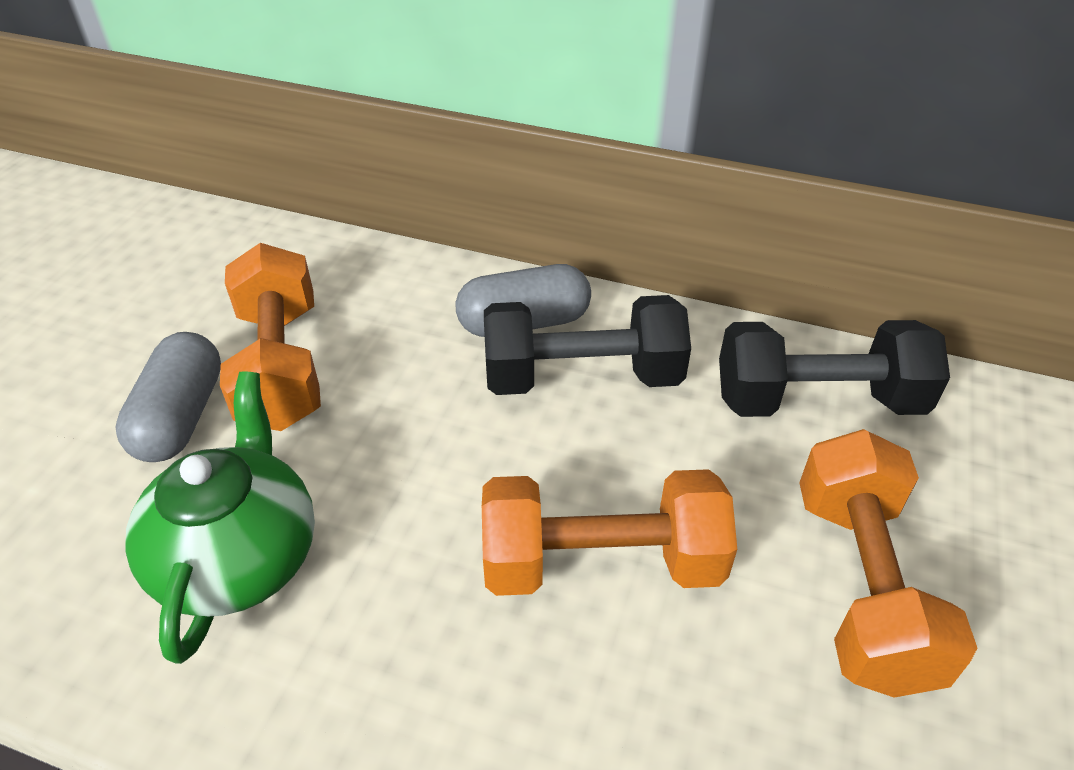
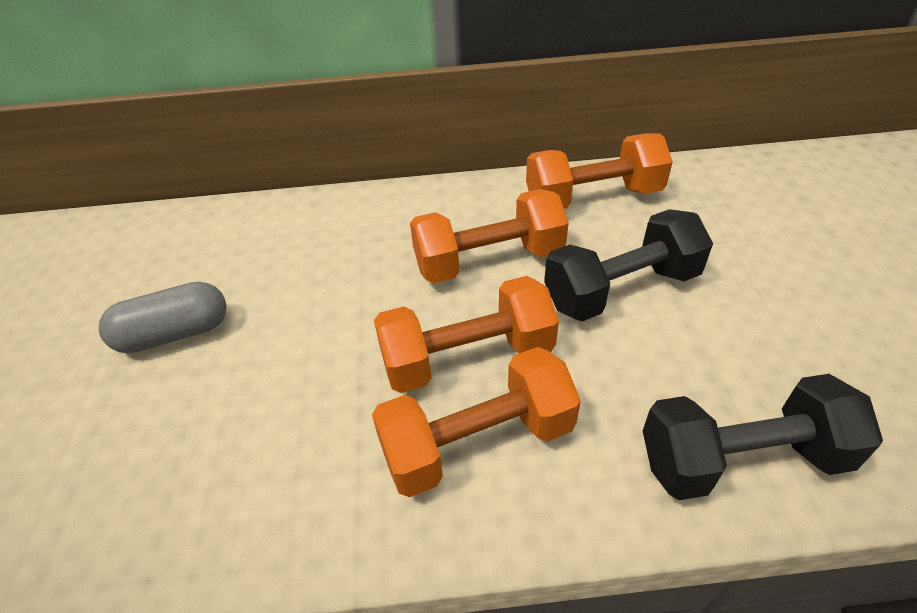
green teapot: [125,371,315,664] = 1 -> none = 0
grey capsule: [116,332,221,462] [455,264,591,337] = 2 -> [99,282,227,354] = 1
orange dumbbell: [220,243,321,431] [482,469,737,596] [799,429,977,698] = 3 -> [372,347,581,497] [374,276,559,393] [410,189,569,283] [526,133,673,209] = 4

